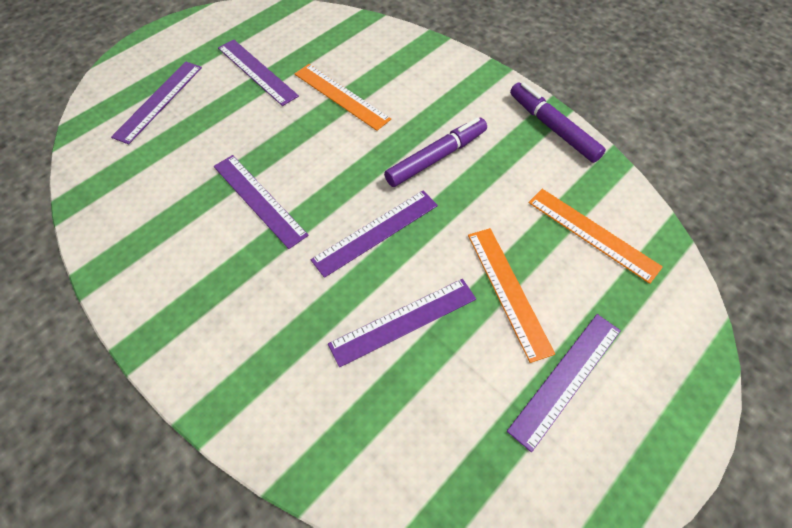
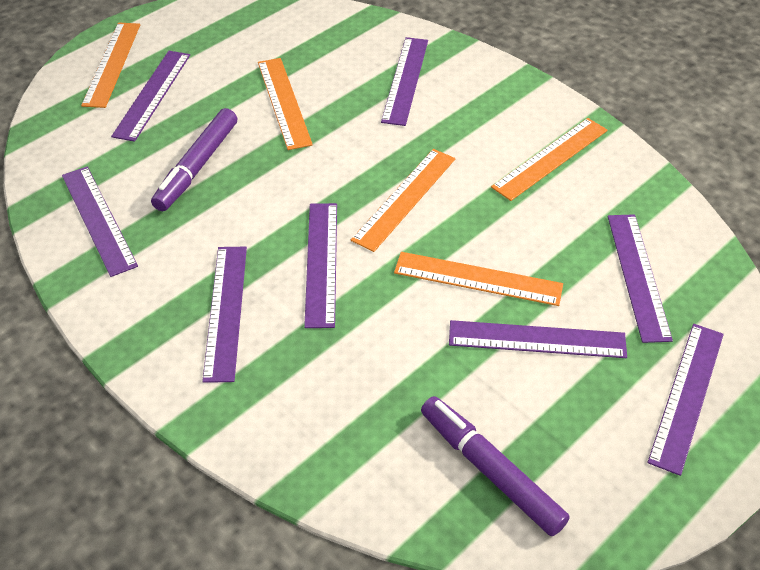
orange ruler: [295,64,391,131] [468,228,555,363] [529,189,663,284] = 3 -> [81,22,140,108] [258,58,313,150] [351,149,455,252] [394,252,563,306] [491,118,608,201] = 5
purple ruler: [111,61,202,144] [214,155,309,249] [218,39,299,106] [311,191,438,278] [328,279,476,367] [507,314,621,452] = 6 -> [62,167,138,277] [111,51,190,142] [202,247,247,383] [304,203,337,328] [381,37,428,126] [449,320,627,358] [608,214,673,343] [647,324,724,476] = 8

